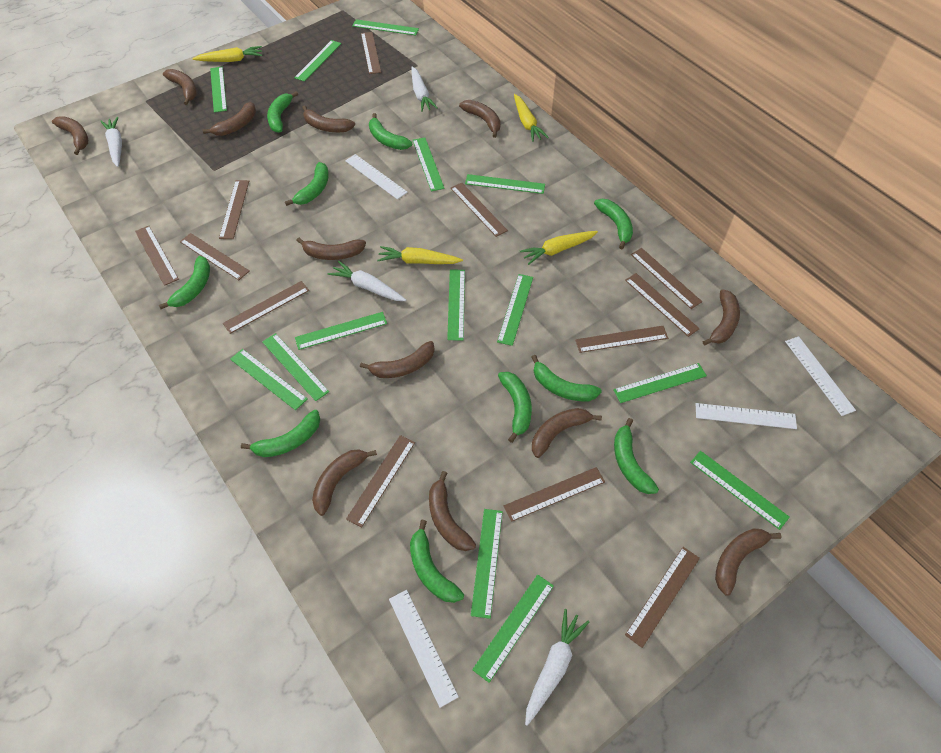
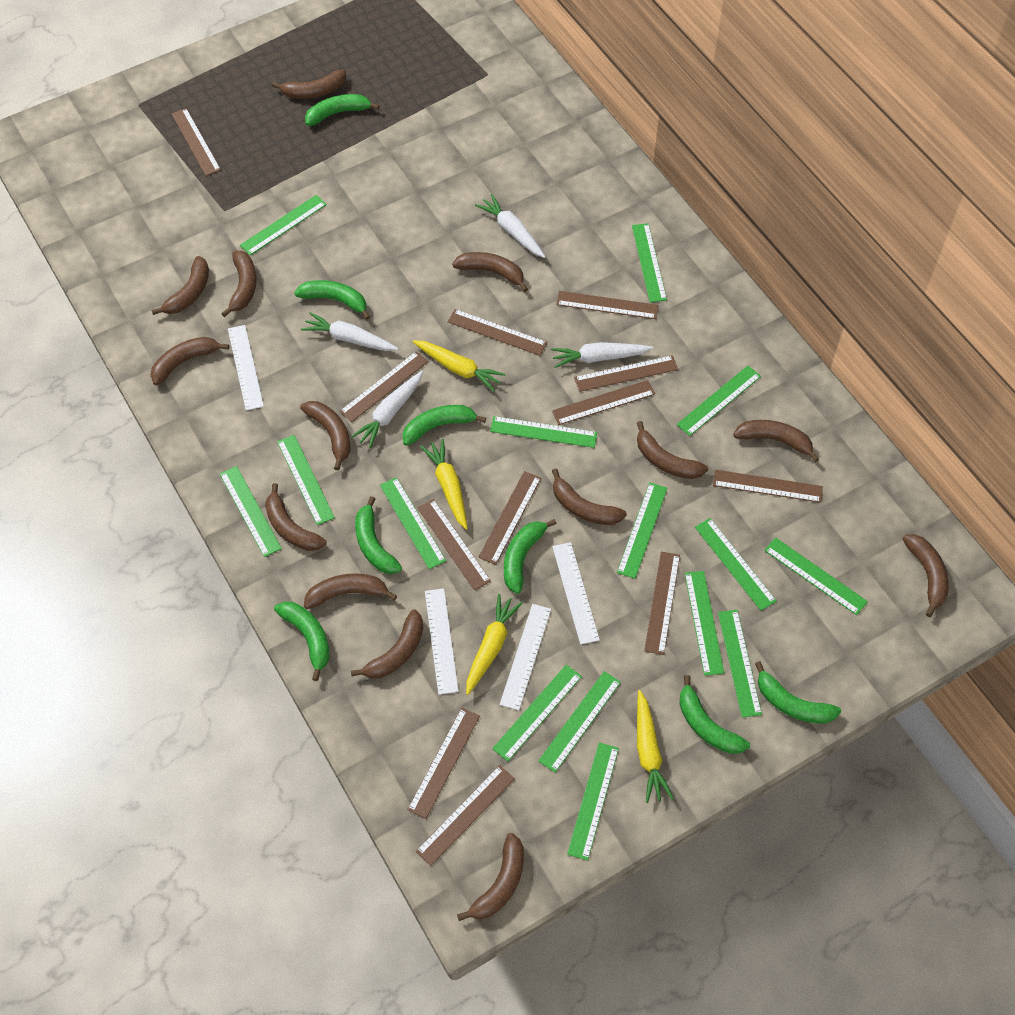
brown banana: [52,116,88,155] [163,69,197,105] [203,102,256,136] [296,237,366,260] [302,105,355,132] [312,449,377,516] [360,341,435,378] [429,471,476,551] [459,100,501,138] [532,408,602,458] [703,289,740,346] [715,528,782,596] = 12 -> [151,256,209,315] [151,337,229,385] [221,251,257,317] [265,483,327,551] [272,69,346,99] [300,401,351,471] [304,574,397,609] [351,609,423,679] [452,252,528,292] [457,833,524,921] [552,469,627,525] [637,421,708,479] [733,420,819,462] [903,534,949,617] = 14
green banana: [159,256,210,309] [241,410,320,457] [267,91,298,133] [285,162,329,206] [369,113,412,150] [410,520,464,603] [498,372,532,443] [531,355,602,401] [594,199,633,249] [614,418,659,494] = 10 -> [274,602,330,681] [294,280,370,320] [305,94,380,126] [355,496,402,574] [402,405,486,446] [504,519,557,594] [679,675,750,754] [755,661,841,724] = 8
green ruler: [210,67,227,113] [230,349,308,410] [262,333,329,401] [294,40,341,82] [295,312,387,350] [352,19,419,36] [413,137,445,191] [447,270,465,340] [465,174,545,194] [471,509,503,619] [472,575,554,683] [497,274,533,346] [613,363,707,403] [690,451,790,530] = 14 -> [220,466,282,557] [240,195,327,255] [277,435,335,525] [380,477,446,569] [490,416,597,448] [492,665,582,761] [538,671,621,772] [567,742,619,861] [617,483,668,579] [632,223,667,302] [677,366,761,436] [685,571,724,676] [695,518,776,611] [718,610,762,718] [764,537,868,615] = 15

